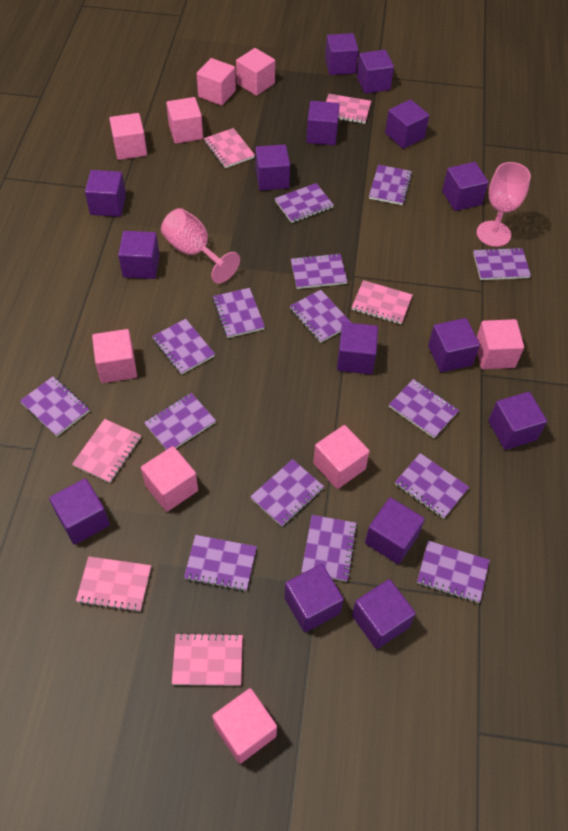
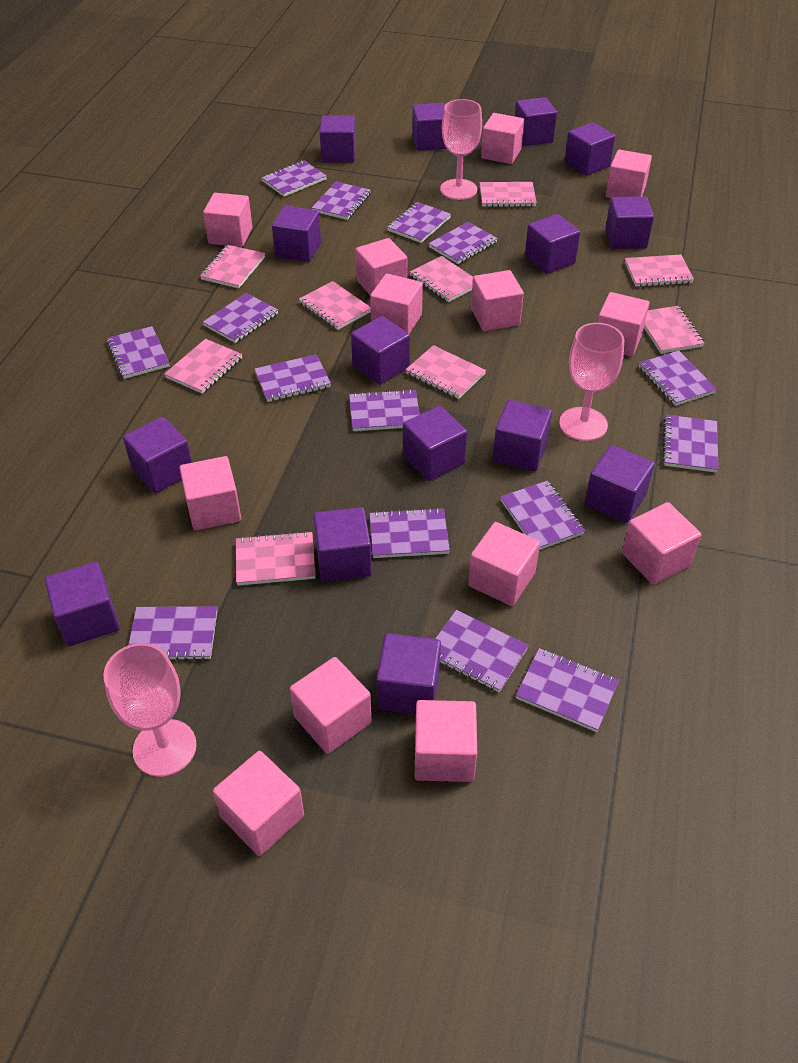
pink cube: [92,329,137,383] [109,113,147,160] [141,446,198,512] [166,97,203,144] [197,58,236,106] [212,688,277,764] [236,48,275,96] [313,425,370,489] [477,319,524,369] = 9 -> [180,456,241,531] [203,193,252,247] [213,751,304,856] [290,657,372,754] [355,238,407,295] [370,274,423,334] [415,700,477,782] [468,522,540,606] [471,270,524,331] [481,113,524,164] [597,292,649,357] [606,150,652,198] [622,502,701,585] = 13
pink goblet: [161,208,240,283] [477,162,531,247] = 2 -> [103,643,197,777] [440,99,482,200] [559,323,624,441] = 3
pink notebook: [72,419,141,483] [76,556,151,612] [172,633,243,686] [204,128,255,168] [326,94,371,124] [352,280,413,324] = 6 -> [164,339,242,394] [200,245,265,289] [236,531,316,585] [299,281,371,330] [405,345,486,399] [410,256,473,302] [480,182,537,207] [625,255,694,287] [644,306,705,354] = 9

